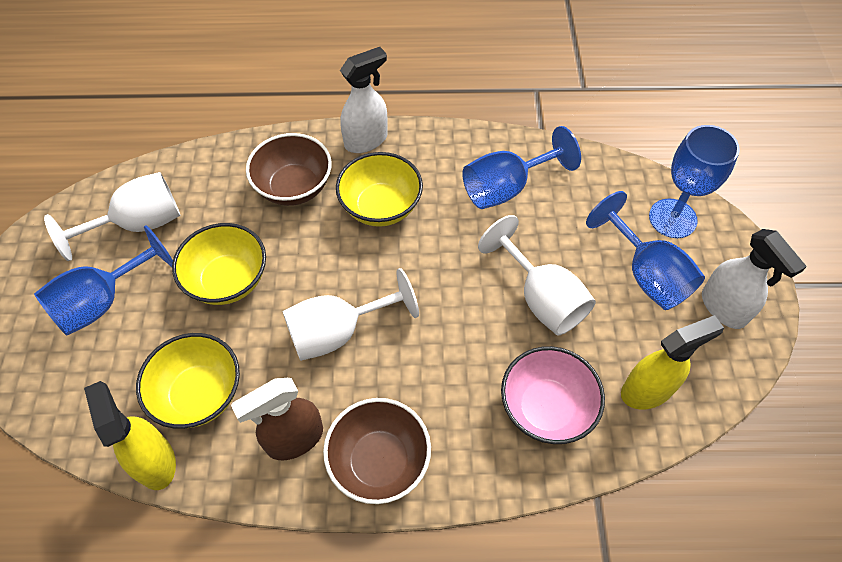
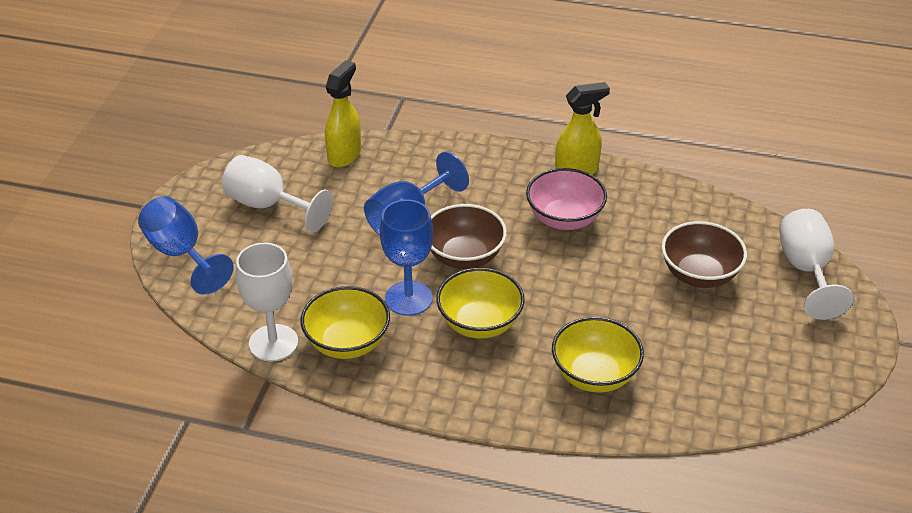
blue goblet: [34,225,173,336] [462,126,581,209] [586,191,705,310] [649,125,740,238] = 4 -> [138,196,234,295] [364,152,469,235] [380,199,433,316] = 3
brown spray bottle: [231,378,323,460] = 1 -> none = 0
white spray bottle: [340,47,388,153] [702,229,807,329] = 2 -> none = 0

